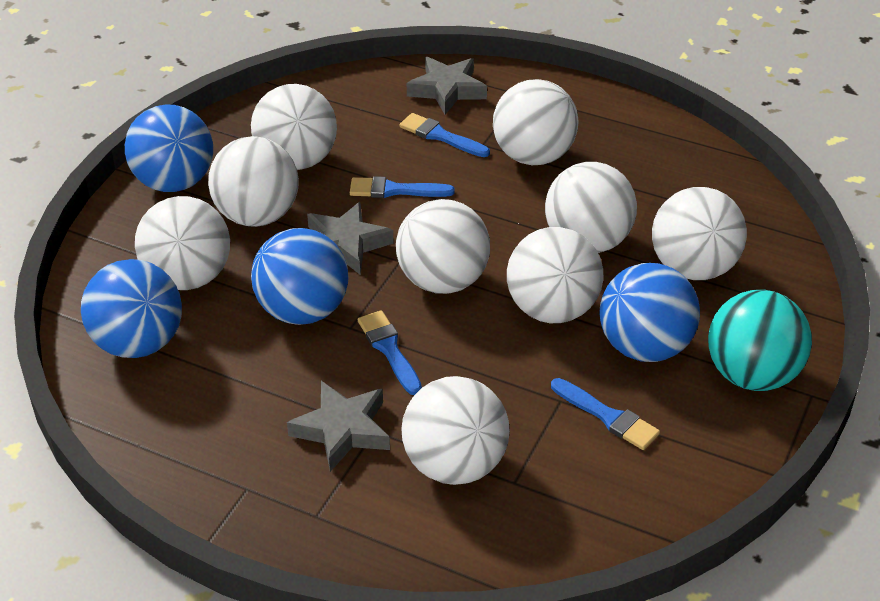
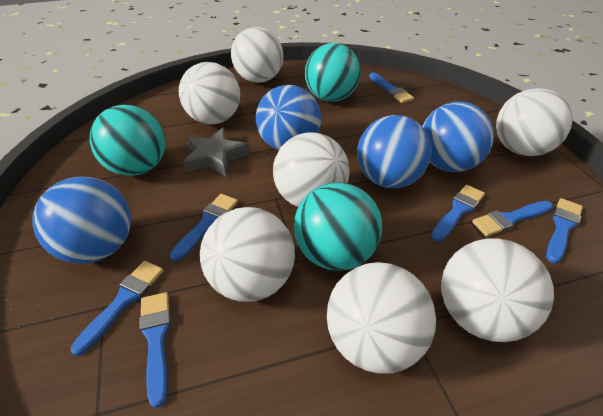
blue brush: [350,176,455,198] [358,310,422,395] [399,113,490,157] [551,378,660,450] = 4 -> [71,261,163,356] [139,292,171,408] [170,194,238,261] [369,72,414,103] [431,185,485,242] [472,201,553,236] [546,198,583,264] = 7
grey star: [287,381,390,472] [307,202,394,275] [407,57,487,115] = 3 -> [183,128,249,177] = 1
turquoise ball: [708,290,812,391] = 1 -> [90,105,166,176] [294,182,382,271] [305,43,361,102] = 3
white ball: [135,196,230,290] [208,136,299,227] [251,84,337,170] [396,199,490,294] [401,376,510,485] [493,79,579,165] [507,227,603,323] [545,162,637,253] [652,187,747,280] = 9 -> [179,62,240,124] [200,207,295,302] [231,27,283,83] [273,133,349,207] [327,262,436,374] [441,238,554,342] [496,88,572,156] = 7

